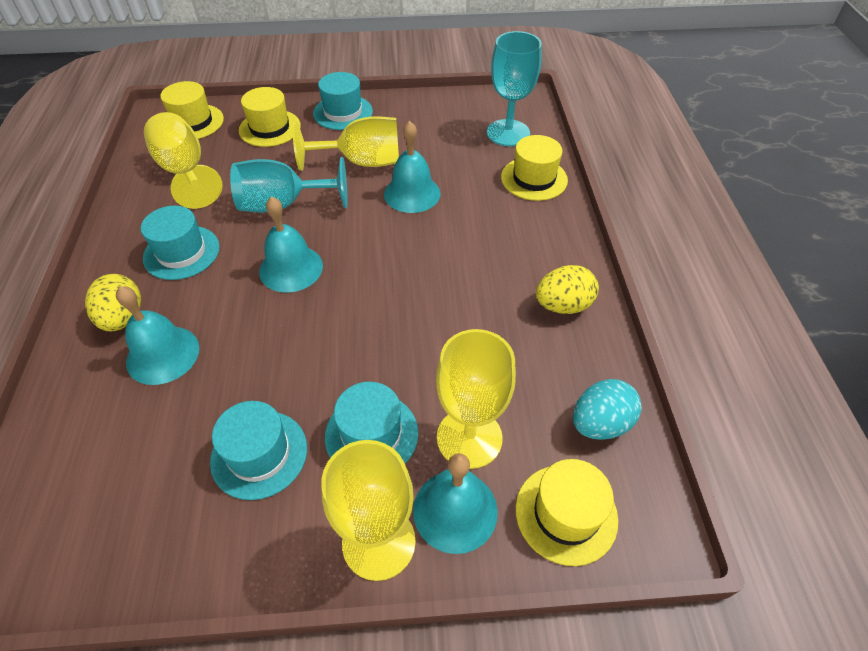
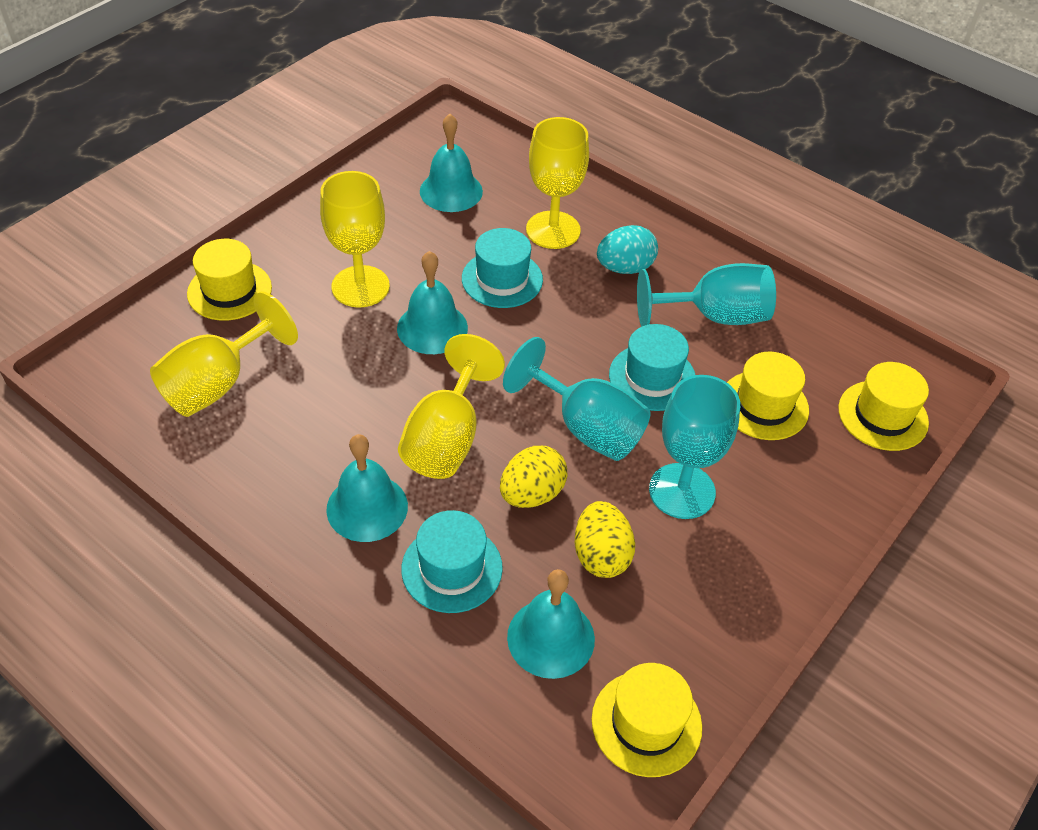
turquoise goblet: [230,157,348,212] [487,31,542,146] = 2 -> [503,337,651,461] [637,263,776,326] [649,375,740,519] = 3
turquoise hat: [141,206,220,280] [210,401,307,500] [313,72,373,130] [325,382,418,463] = 4 -> [401,510,503,613] [462,228,543,308] [609,324,695,411] = 3

